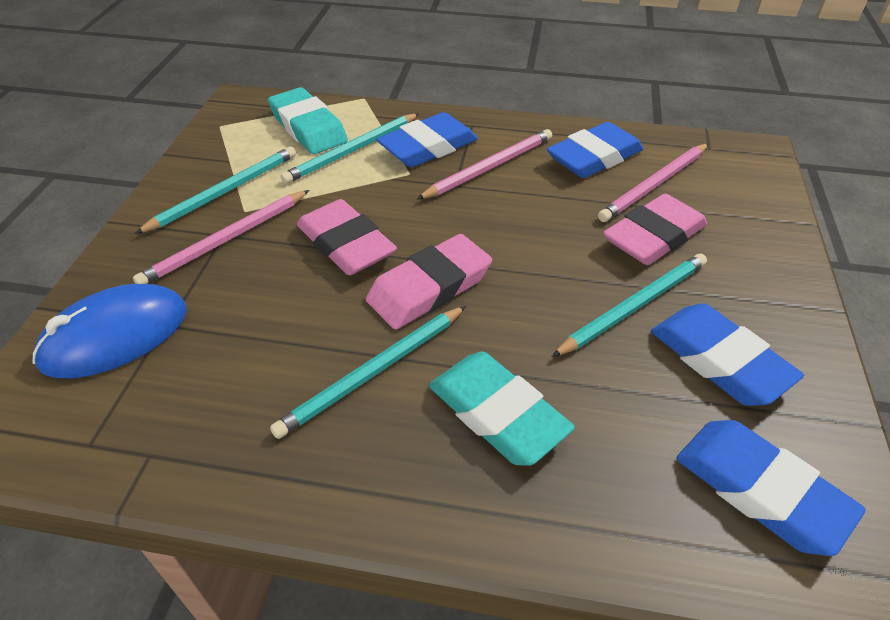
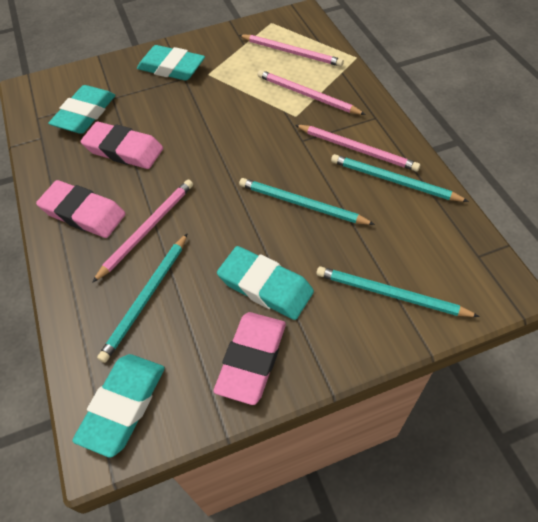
blue eraser: [376,112,478,167] [547,122,643,178] [651,303,804,406] [676,420,866,556] = 4 -> none = 0
blue mouse: [32,284,187,378] = 1 -> none = 0
pink pencil: [133,190,310,284] [417,129,552,200] [598,144,708,222] = 3 -> [92,179,193,283] [239,35,344,67] [258,70,366,115] [295,125,420,171] = 4
turquoise eraser: [268,87,348,154] [429,352,575,466] = 2 -> [48,85,116,134] [72,354,165,458] [137,45,205,81] [217,246,314,320] = 4

